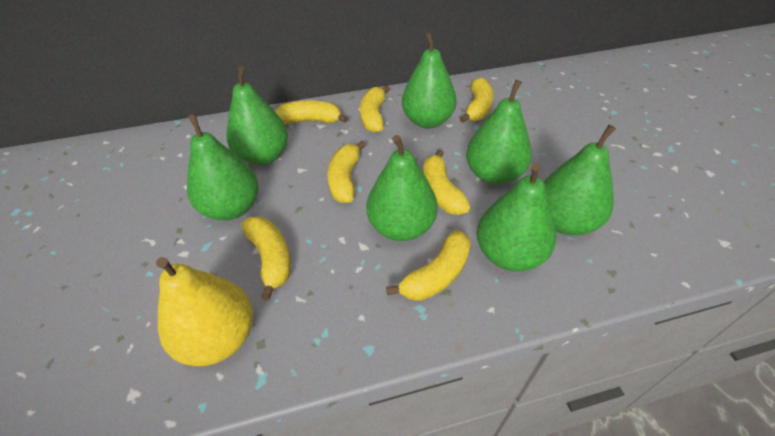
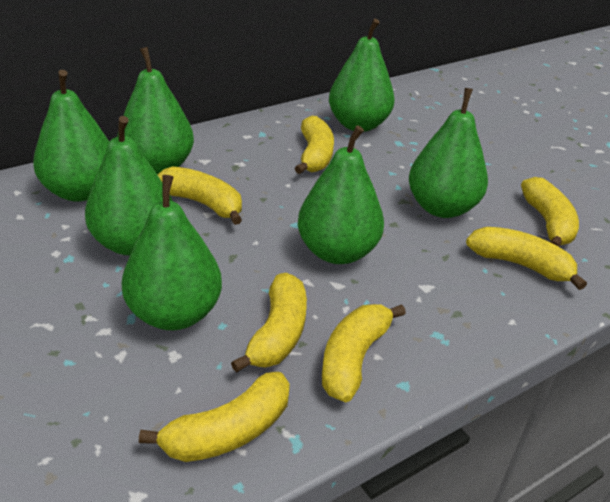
yellow pear: [156,257,253,366] = 1 -> none = 0

